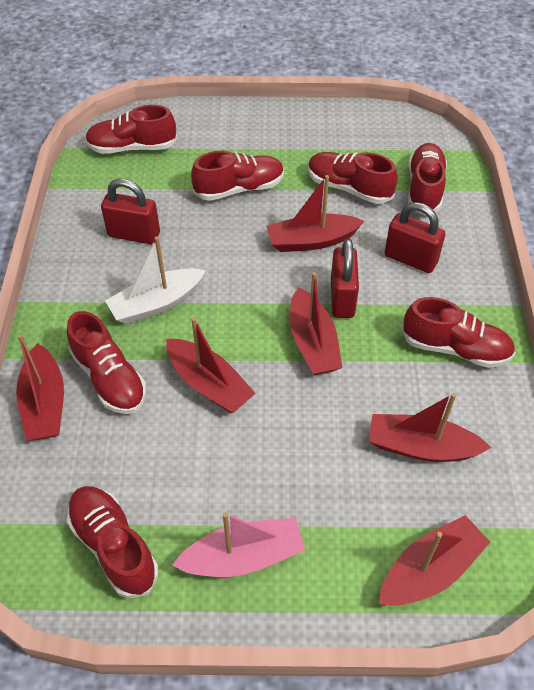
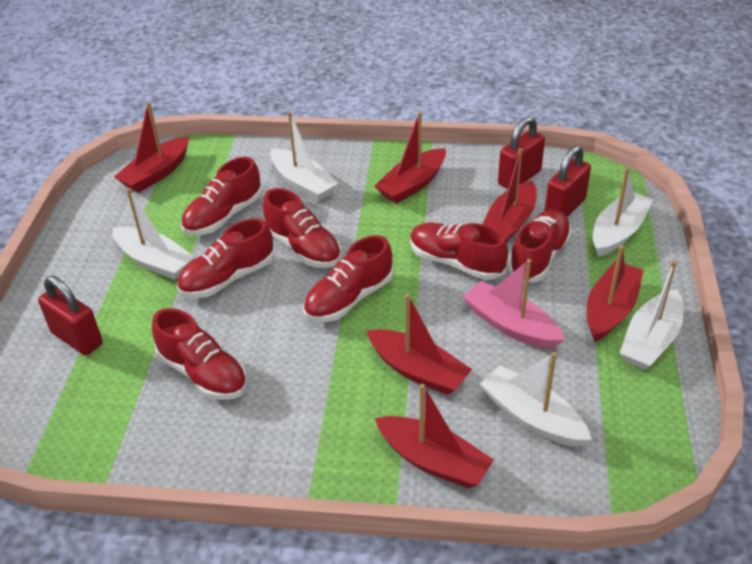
white boat: [105,237,205,324] = 1 -> [112,188,194,280] [270,111,339,202] [480,352,592,447] [593,167,653,257] [620,260,683,370] = 5

